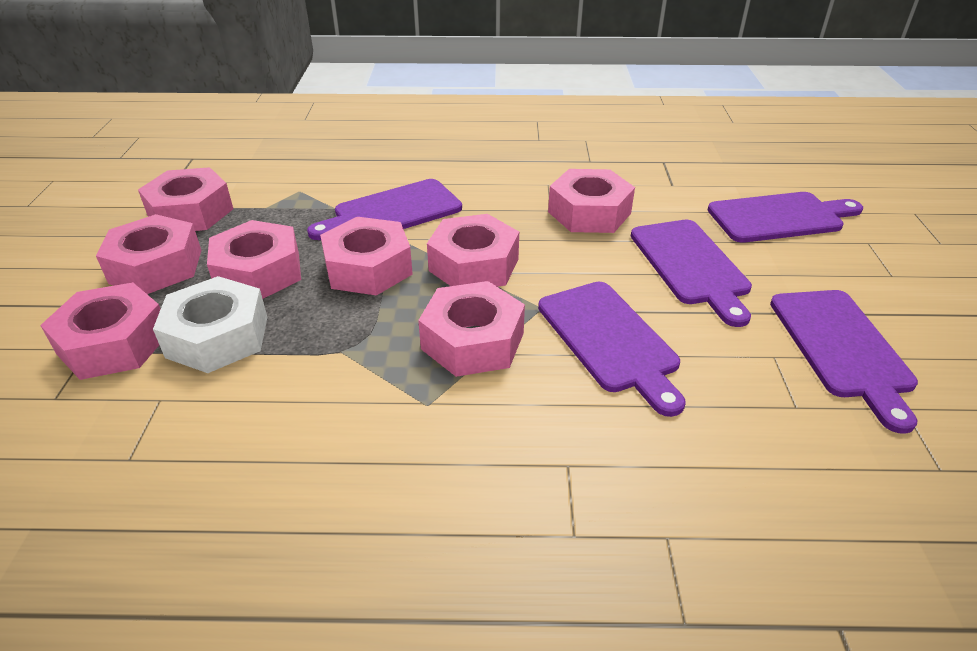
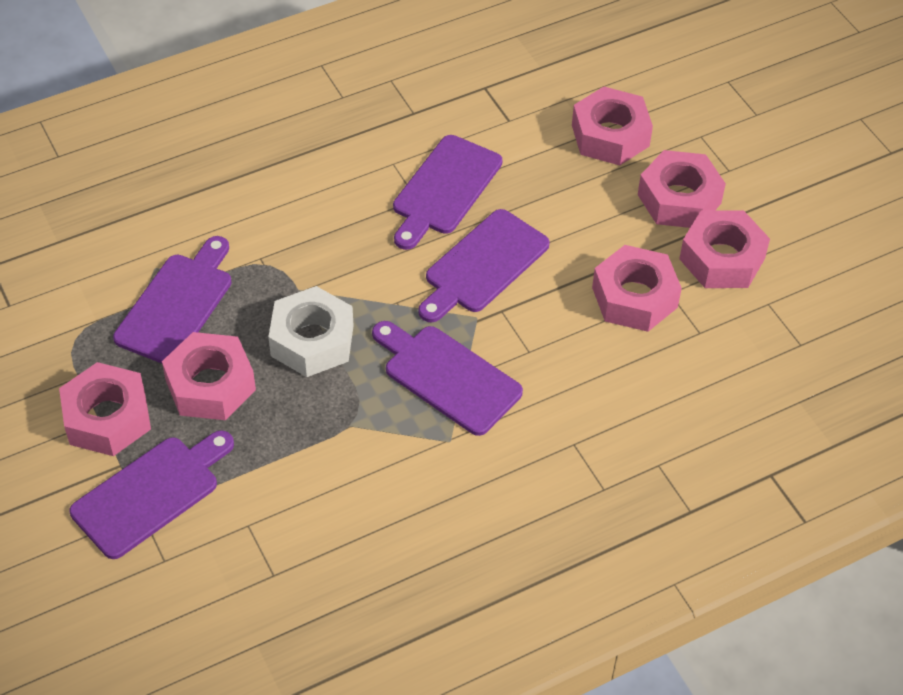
pink nut: [40,282,161,380] [96,214,201,294] [138,167,233,231] [207,220,301,299] [320,217,413,296] [418,281,525,377] [427,214,519,287] [548,169,635,233] = 8 -> [59,362,151,456] [162,332,256,420] [572,87,653,165] [592,245,682,332] [638,150,726,228] [679,210,770,288] = 6

